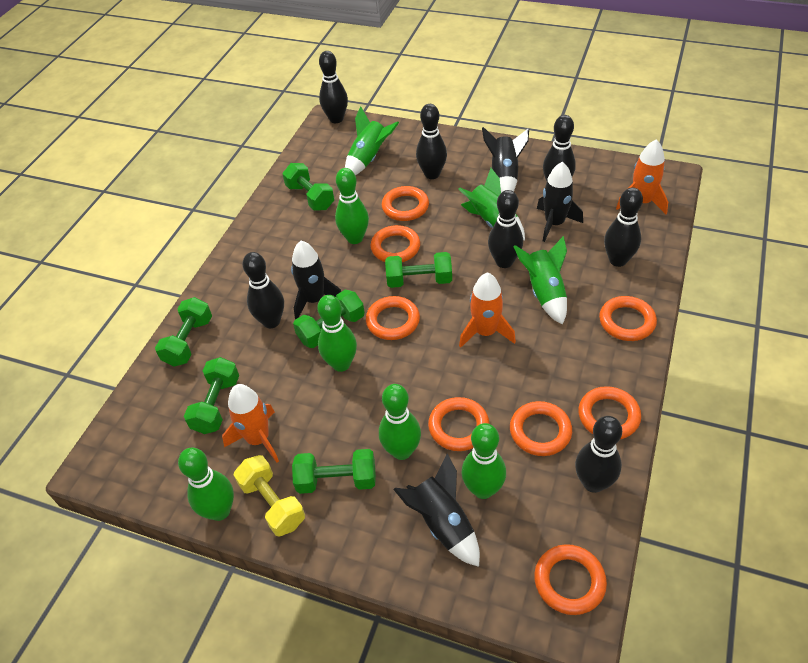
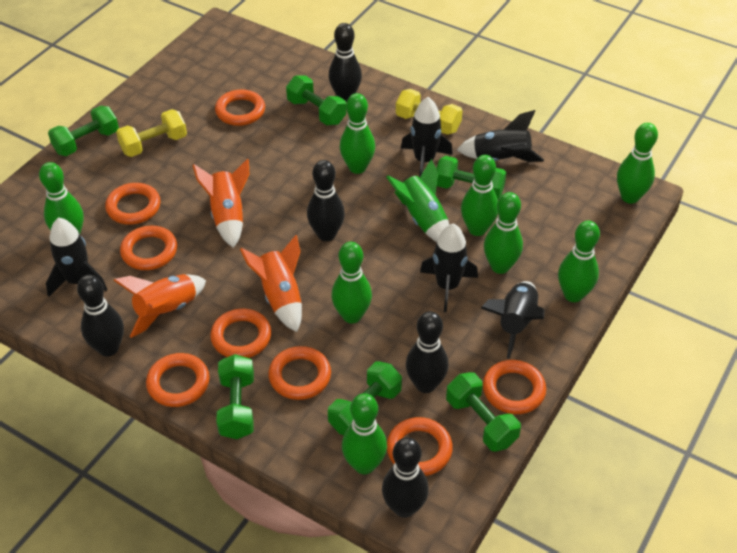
black bowling pin: [242,252,284,328] [319,51,348,123] [416,104,447,179] [488,190,523,268] [543,115,576,181] [575,416,622,493] [604,187,643,267] = 7 -> [77,275,124,357] [307,160,345,241] [329,23,362,102] [382,437,429,518] [406,311,449,393] = 5
black rocket: [291,241,341,319] [393,453,480,567] [482,127,529,193] [537,162,583,242] = 4 -> [46,218,108,297] [401,97,453,178] [420,224,478,312] [457,110,544,162] [481,281,545,359] = 5
green bowling pin: [178,448,234,521] [317,295,357,372] [335,168,369,244] [379,384,421,460] [462,423,506,499] = 5 -> [39,162,84,234] [331,242,372,323] [340,93,375,174] [342,393,387,474] [461,155,498,236] [484,192,523,274] [558,220,600,302] [617,123,658,204] = 8
green rocket: [345,106,399,175] [458,168,525,240] [513,236,567,325] = 3 -> [386,158,449,242] = 1
yellow dumbbell: [234,455,305,537] = 1 -> [116,109,187,157] [396,89,463,135] = 2

